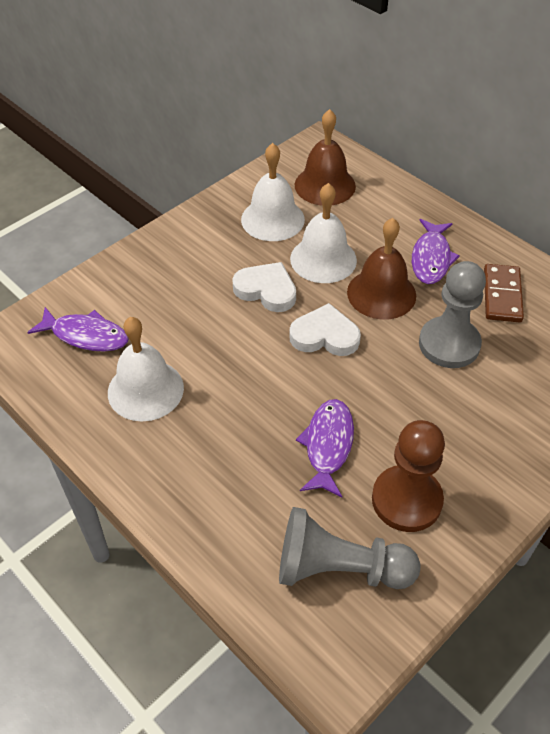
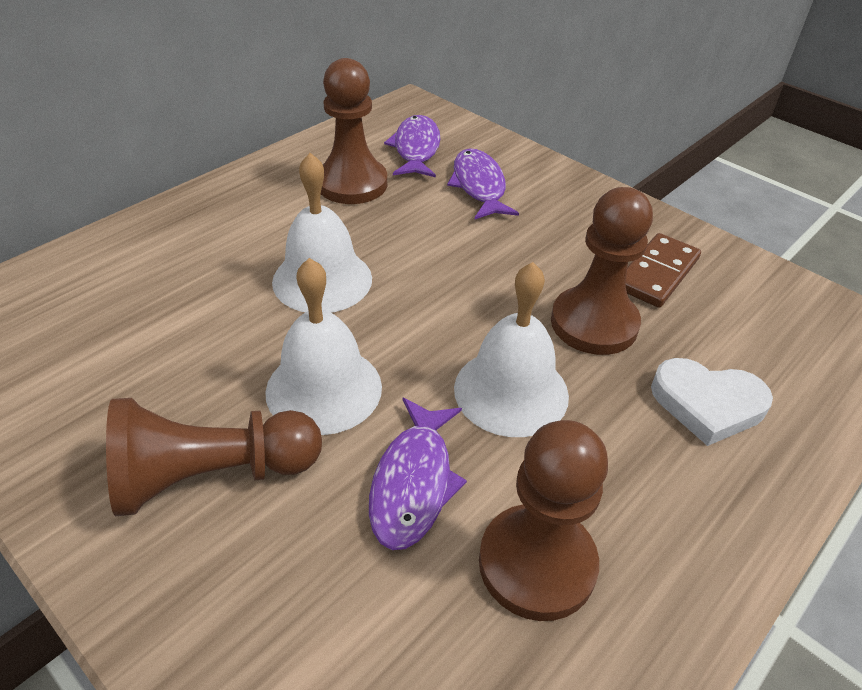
brown bell: [295,109,356,205] [347,218,416,320] = 2 -> none = 0
brown pawn: [372,420,445,532] = 1 -> [106,398,322,517] [321,58,387,204] [479,420,608,621] [551,187,653,355] = 4
grey pawn: [279,507,421,589] [419,261,486,368] = 2 -> none = 0
white heart: [232,262,296,312] [290,303,361,356] = 2 -> [651,358,773,446] = 1

